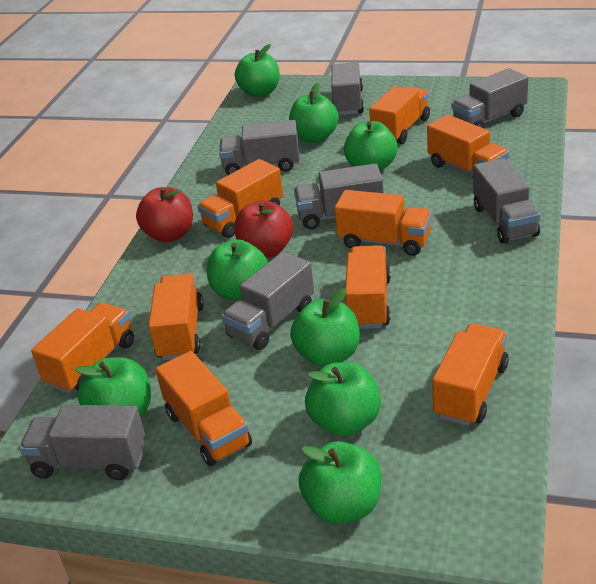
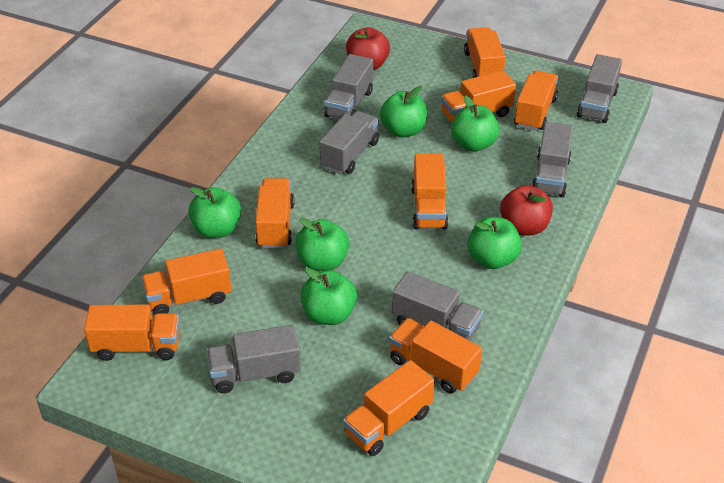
green apple: [74,357,151,417] [207,239,268,301] [235,44,280,97] [289,83,339,143] [290,288,360,367] [299,441,381,524] [305,362,381,436] [344,121,397,171] = 8 -> [188,187,241,238] [295,218,349,271] [301,268,357,325] [380,86,427,137] [451,96,499,152] [467,217,522,269] = 6
grey truck: [19,405,146,480] [219,120,299,175] [221,252,314,350] [294,164,384,229] [331,62,364,115] [452,68,528,128] [473,158,540,244] = 7 -> [206,325,301,394] [319,111,379,174] [324,54,373,119] [392,271,483,341] [532,122,573,197] [577,54,622,123] = 6

